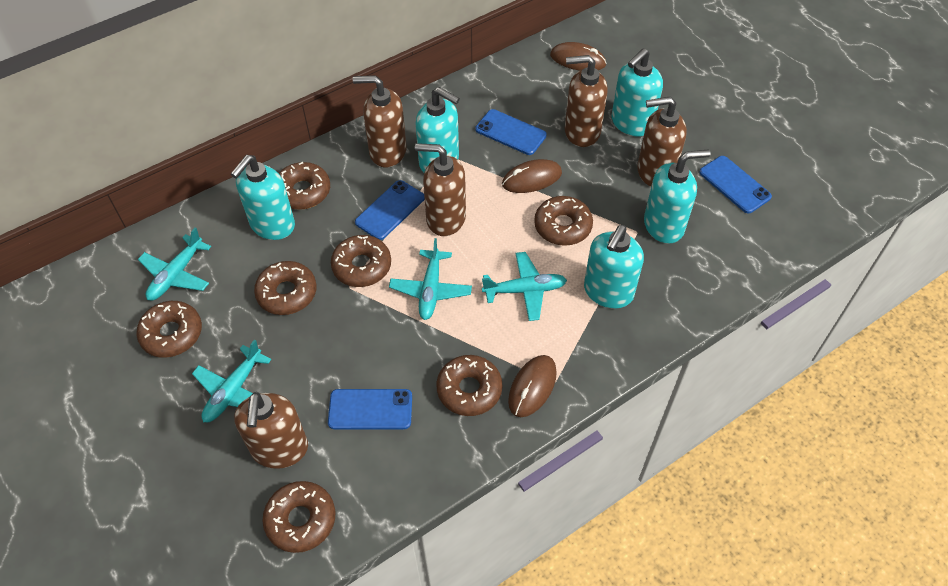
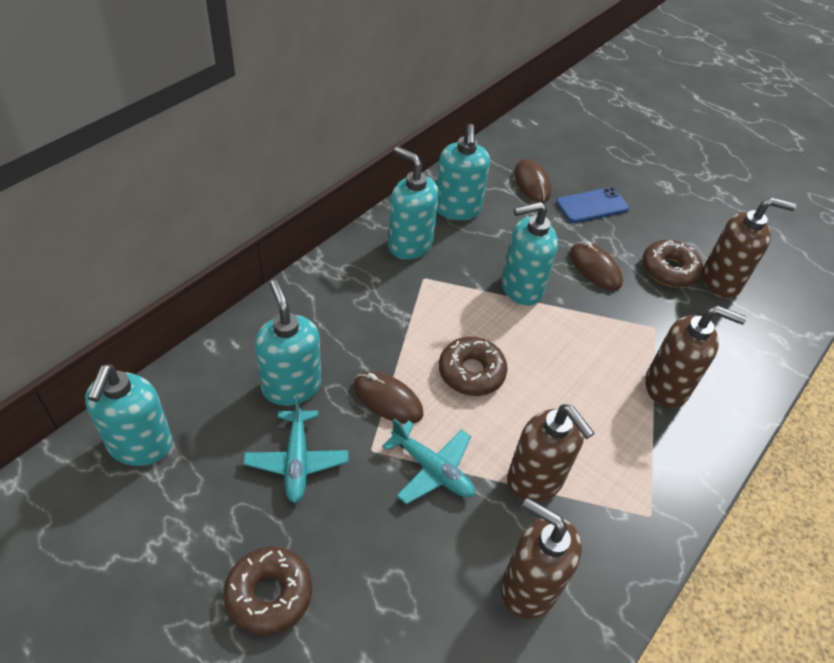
blue phone: [328,389,412,429] [355,180,425,240] [475,109,547,155] [699,156,772,213] = 4 -> [556,187,629,223] = 1
brown donut: [136,301,202,358] [254,261,317,315] [262,481,335,553] [279,162,330,210] [331,235,391,287] [436,355,502,416] [534,196,593,246] = 7 -> [224,547,312,636] [439,337,508,396] [642,240,703,287] = 3
brown soap dispenser: [234,392,308,469] [353,75,407,167] [415,143,466,236] [564,55,608,147] [637,97,687,186] = 5 -> [501,498,582,619] [507,404,594,502] [645,306,747,408] [702,197,796,298] = 4
turquoise plane: [138,227,211,300] [192,339,271,422] [389,238,472,320] [482,252,567,321] = 4 -> [244,396,349,503] [382,418,475,504] = 2

